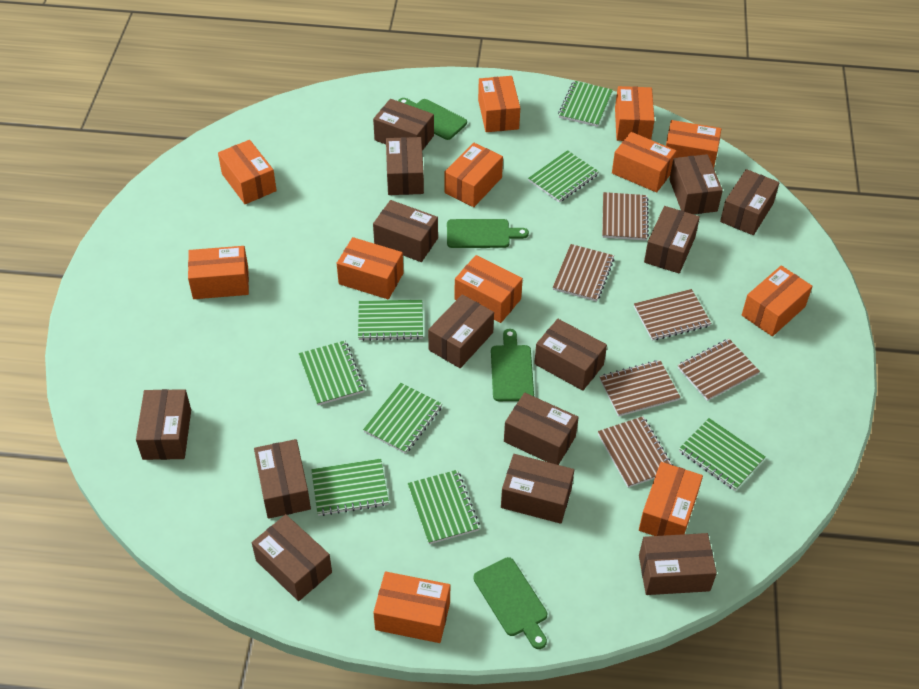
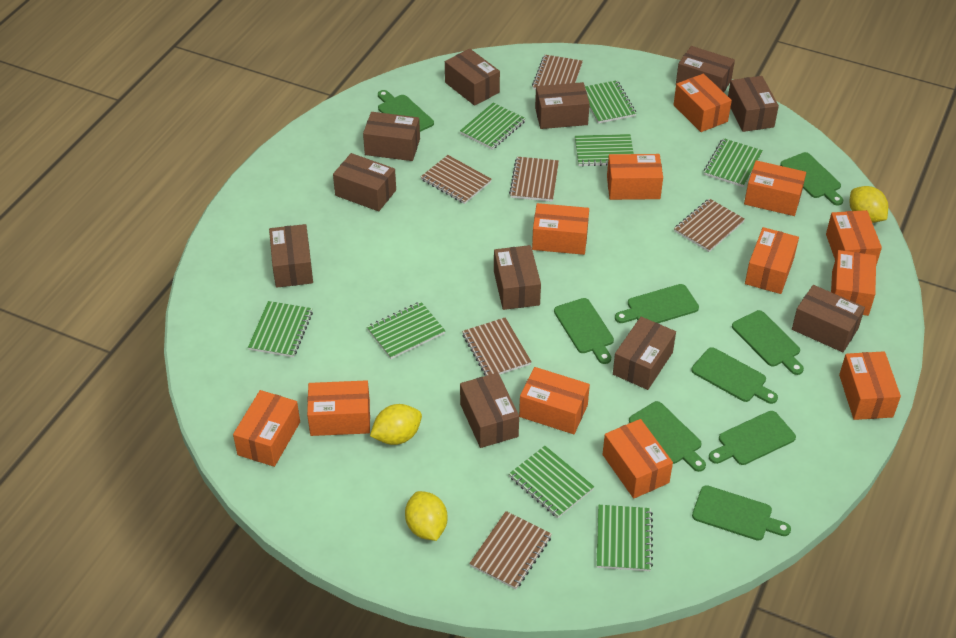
brown box: [136,389,191,460] [252,514,332,601] [254,439,311,519] [373,99,434,151] [373,200,438,262] [386,137,424,195] [428,294,494,368] [501,454,574,524] [504,393,579,465] [534,319,607,391] [639,533,717,595] [644,206,700,273] [669,154,723,214] [720,169,780,235] = 14 -> [269,224,313,288] [333,153,396,211] [363,112,420,161] [445,49,500,106] [460,373,519,448] [494,245,541,310] [535,82,590,129] [613,317,676,390] [676,46,735,92] [728,76,779,132] [792,285,865,352] = 11
green cutting board: [398,98,467,140] [447,219,529,248] [473,557,547,649] [491,329,534,401] = 4 -> [378,90,434,132] [554,298,614,364] [615,284,699,323] [629,401,706,472] [691,347,778,404] [692,485,791,541] [709,411,796,465] [732,310,804,375] [780,152,843,205] = 9
yellow lemon: none = 0 -> [370,404,422,445] [405,491,447,541] [850,186,888,223] = 3

